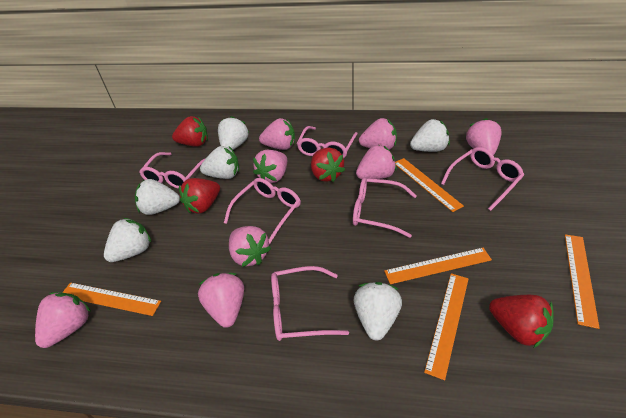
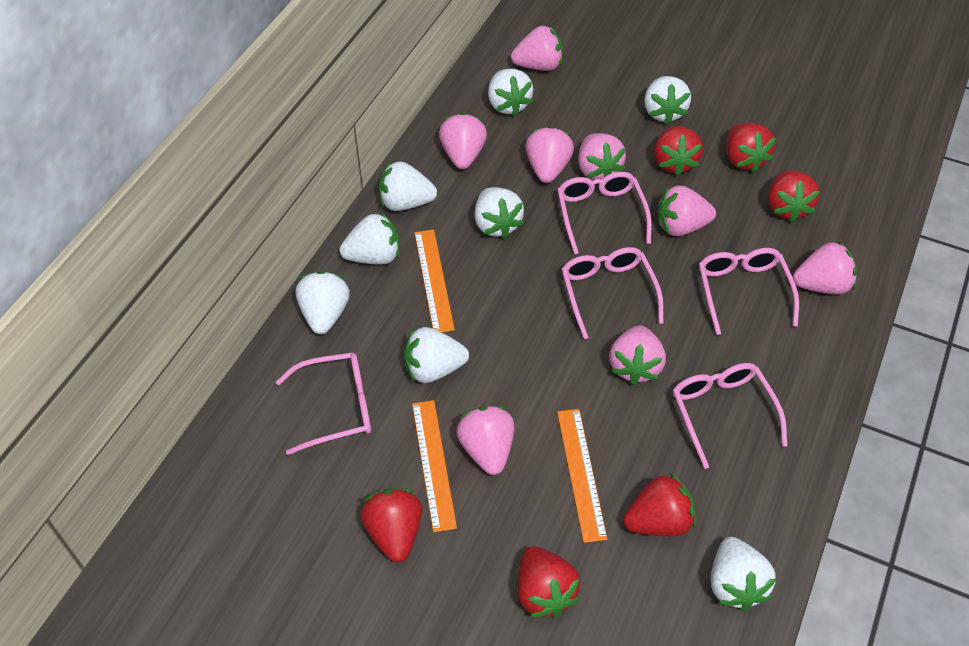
orange ruler: [62,283,161,316] [384,248,492,284] [395,158,464,212] [424,273,469,380] [565,234,600,329] = 5 -> [412,400,457,532] [415,230,455,332] [557,409,607,543] = 3
pink glasses: [139,152,206,189] [224,178,301,245] [271,266,349,341] [297,126,358,158] [353,178,417,238] [441,147,524,211] = 6 -> [276,352,371,455] [557,172,652,255] [561,247,664,339] [673,363,787,469] [699,248,799,335] = 5
red strawberry: [172,116,208,147] [179,178,220,213] [311,148,345,182] [489,295,554,348] = 4 -> [360,488,422,562] [517,546,580,617] [623,473,696,536] [654,126,703,176] [727,123,776,173] [768,170,820,222] = 6
white strawberry: [104,218,151,262] [135,179,180,215] [200,146,239,179] [218,116,249,150] [354,282,402,340] [410,119,450,152] = 6 -> [296,271,350,334] [340,212,399,265] [379,161,437,211] [404,327,469,383] [474,187,524,239] [488,69,533,116] [644,76,691,125] [711,537,776,611] = 8

